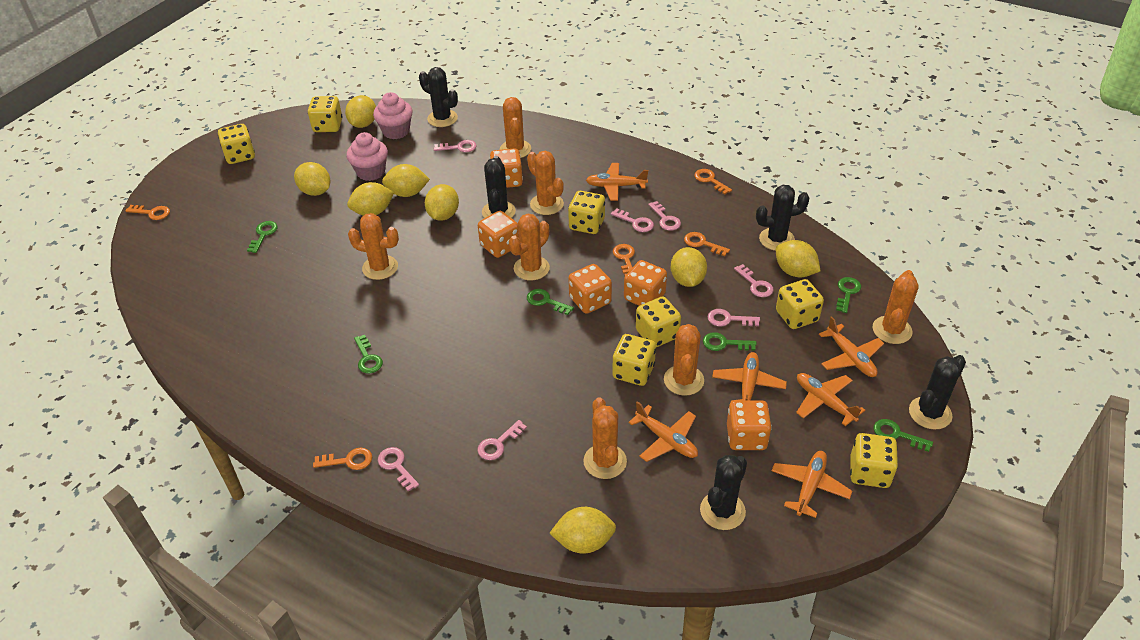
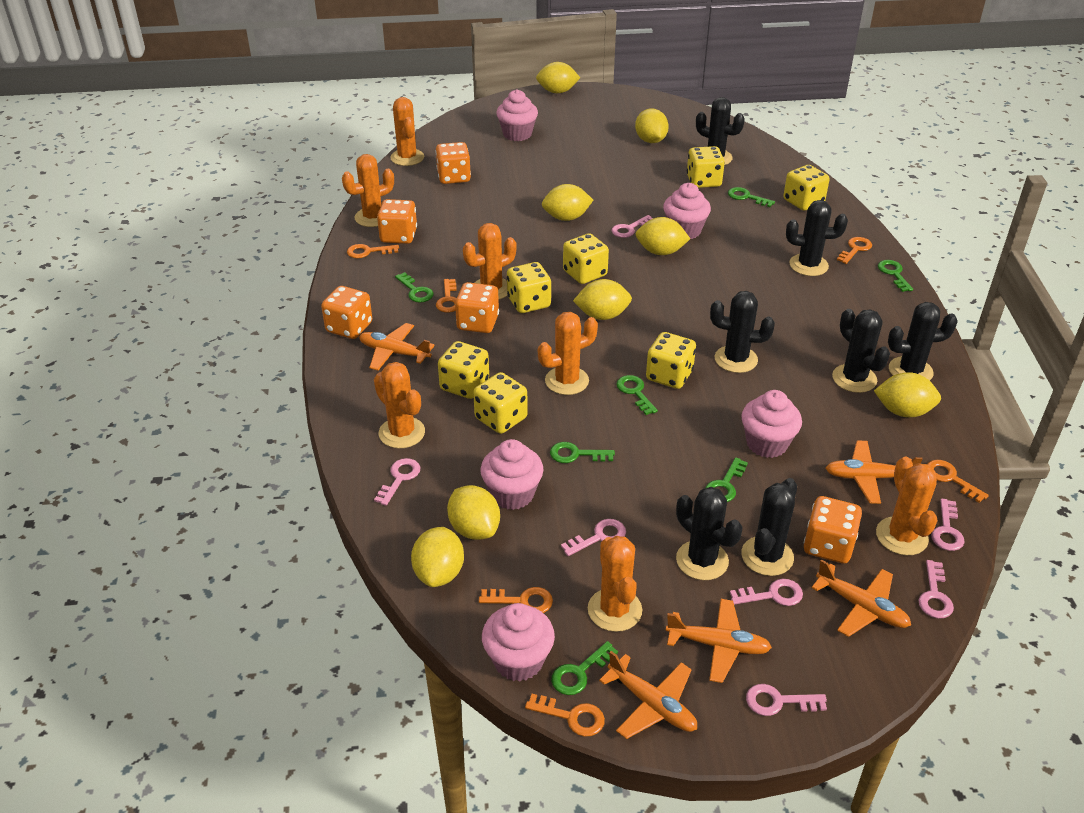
black cactus: [419,67,458,127] [482,156,516,218] [700,455,747,530] [756,185,809,251] [909,355,966,430] = 5 -> [676,487,743,580] [696,97,745,165] [710,291,775,373] [741,478,797,576] [786,200,848,276] [832,309,890,393] [888,302,958,381] = 7
green key: [247,221,278,253] [354,335,383,373] [527,289,574,315] [703,332,757,351] [836,277,861,313] [874,419,933,452] = 6 -> [395,272,434,302] [550,442,615,463] [551,641,618,695] [616,375,658,415] [705,457,748,502] [728,187,775,207] [878,260,913,292] = 7
orange key: [125,205,170,220] [313,448,372,470] [613,244,635,276] [684,232,730,256] [694,169,732,194] = 5 -> [347,244,399,258] [436,279,457,313] [479,587,553,613] [525,694,605,737] [837,237,872,264] [927,460,989,503] = 6
orange plane: [586,163,648,201] [628,401,698,462] [712,352,787,402] [771,451,852,518] [796,373,865,426] [819,316,884,377] = 6 -> [359,323,435,371] [599,651,697,739] [665,599,772,683] [811,560,911,637] [826,440,922,504] = 5
pink cupcake: [346,132,388,181] [373,92,413,139] = 2 -> [480,439,543,510] [482,603,555,681] [496,89,538,141] [663,183,711,239] [741,390,802,458] = 5

